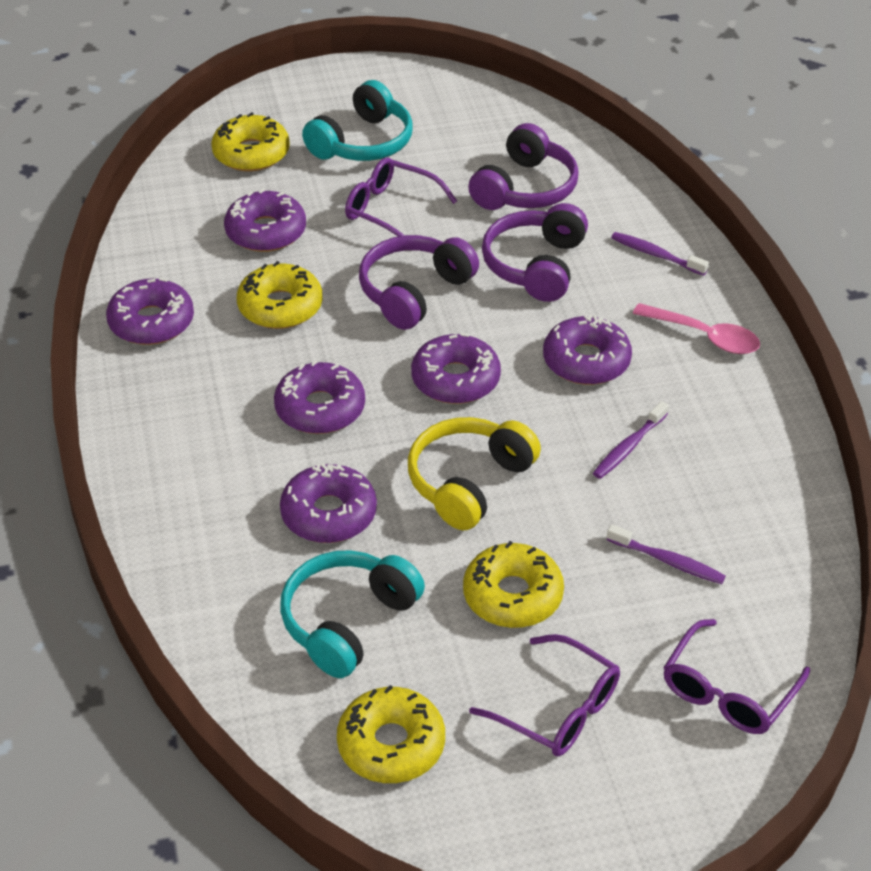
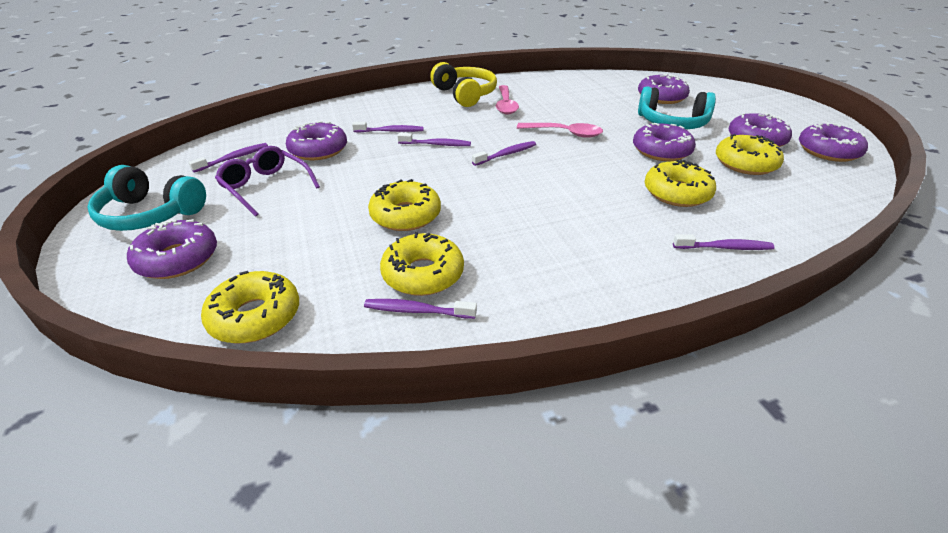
pink spoon: [633,303,760,354] = 1 -> [496,85,519,115] [517,123,603,138] = 2
purple glasses: [345,157,457,237] [469,634,620,757] [663,619,810,734] = 3 -> [215,146,320,217] = 1
purple headphones: [359,235,479,330] [468,123,579,210] [482,203,588,302] = 3 -> none = 0
purple toothbrush: [593,401,669,479] [607,524,726,584] [611,232,709,276] = 3 -> [189,143,268,173] [352,122,424,132] [364,299,477,319] [397,133,471,146] [472,141,536,166] [673,234,774,250] = 6
yellow donut: [211,112,290,171] [237,261,322,329] [337,685,445,783] [463,541,564,628] = 4 -> [201,271,299,343] [368,179,441,231] [380,232,464,296] [645,160,716,207] [716,134,784,175] = 5

